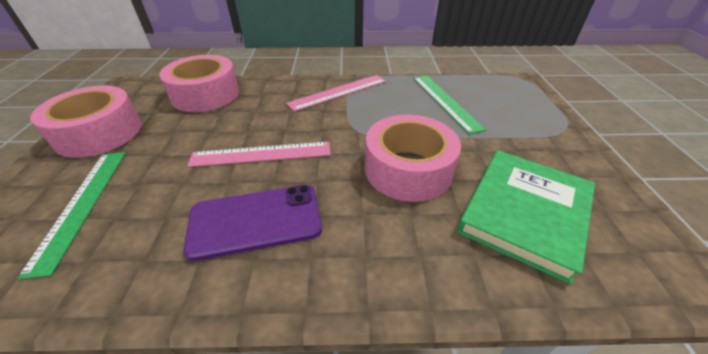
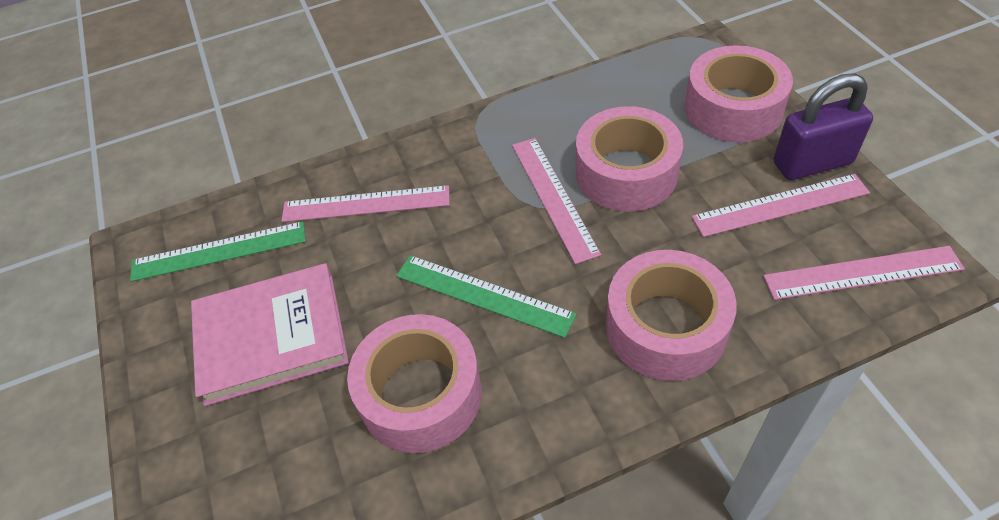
green book: [457,150,595,284] = 1 -> none = 0
pink book: none = 0 -> [191,263,349,406] = 1
pink ruler: [187,142,331,167] [286,75,386,112] = 2 -> [281,185,450,222] [512,138,601,264] [692,174,870,237] [763,246,965,300] = 4
pink tape: [30,86,142,158] [159,55,239,112] [365,115,461,202] = 3 -> [347,314,482,453] [576,106,683,212] [606,250,737,381] [685,45,793,142] = 4
purple padlock: none = 0 -> [774,74,873,180] = 1
purple phone: [183,185,322,261] = 1 -> none = 0

